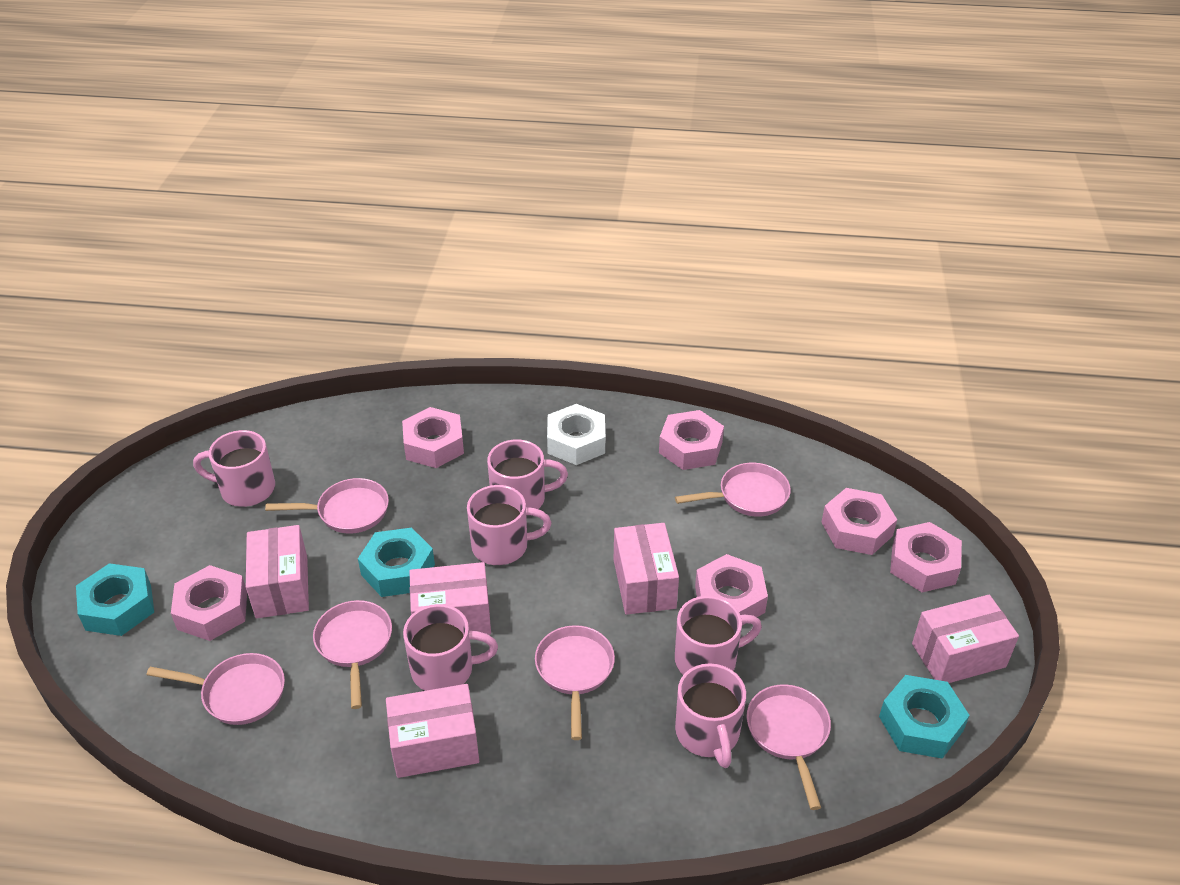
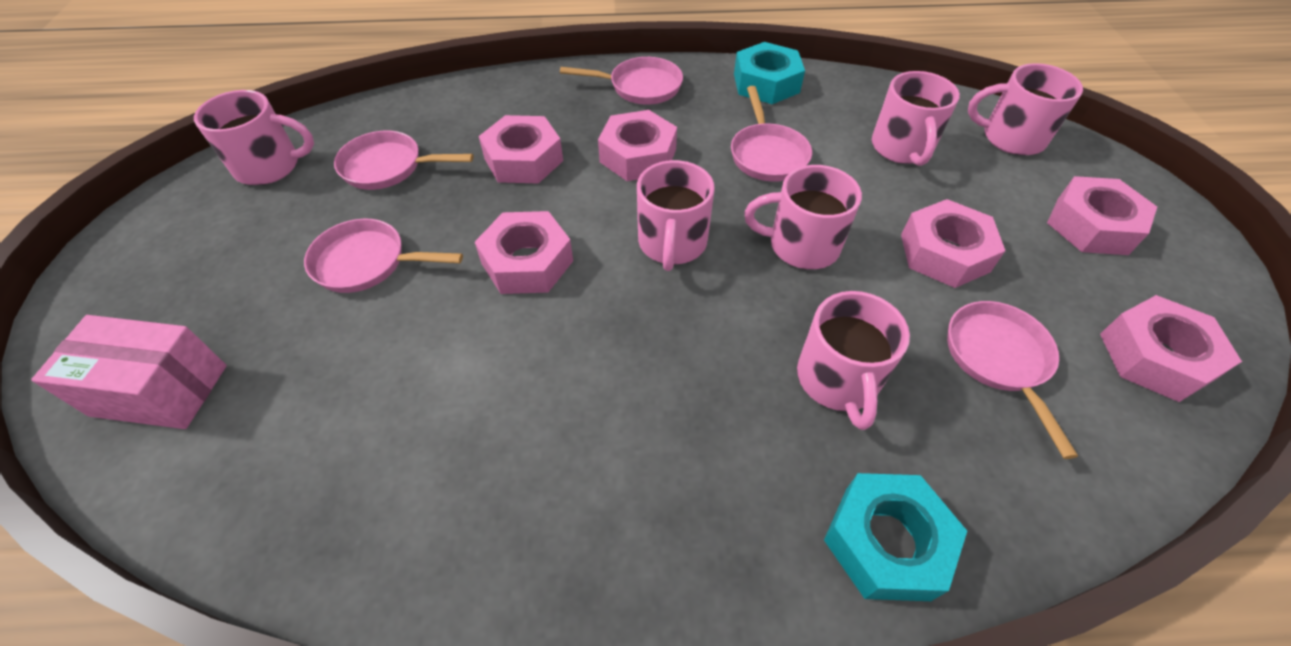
pink box: [246,525,309,618] [386,684,479,778] [409,562,491,635] [614,523,679,615] [912,595,1019,683] = 5 -> [31,315,227,429] = 1
pink pan: [147,653,285,725] [265,478,389,534] [313,600,392,709] [535,625,615,740] [675,463,791,517] [747,684,831,810] = 6 -> [304,219,463,293] [334,131,474,190] [560,57,683,105] [731,86,812,182] [947,301,1078,459] = 5
turquoise nut: [76,563,154,636] [358,527,435,597] [879,675,970,759] = 3 -> [734,42,805,104] [824,473,967,601] = 2
white nut: [547,404,605,465] = 1 -> none = 0

